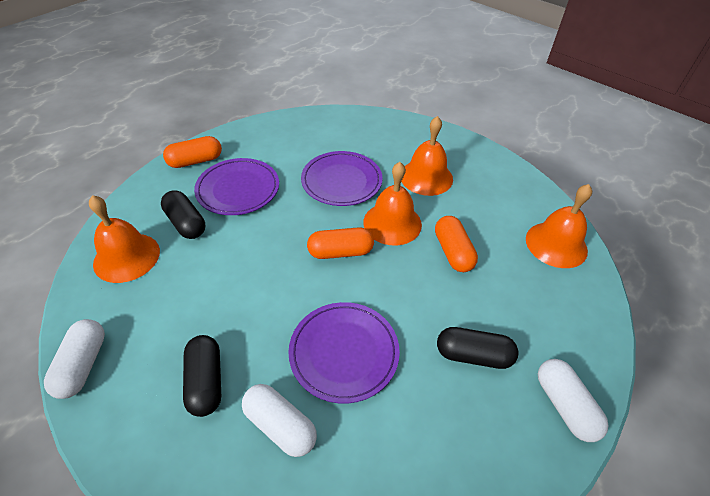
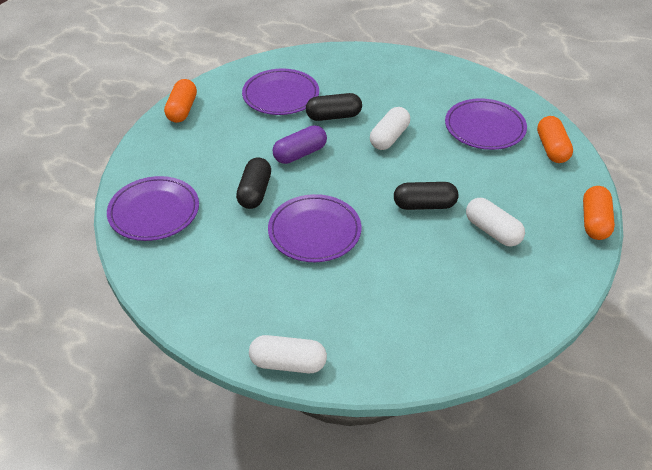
orange bell: [89,195,160,283] [363,162,422,245] [401,116,453,196] [526,184,592,268] = 4 -> none = 0
purple capsule: none = 0 -> [273,125,327,164] = 1
purple plate: [194,158,279,215] [288,302,400,403] [301,151,383,206] = 3 -> [107,176,199,241] [242,68,319,115] [268,194,361,262] [445,98,527,150] = 4

